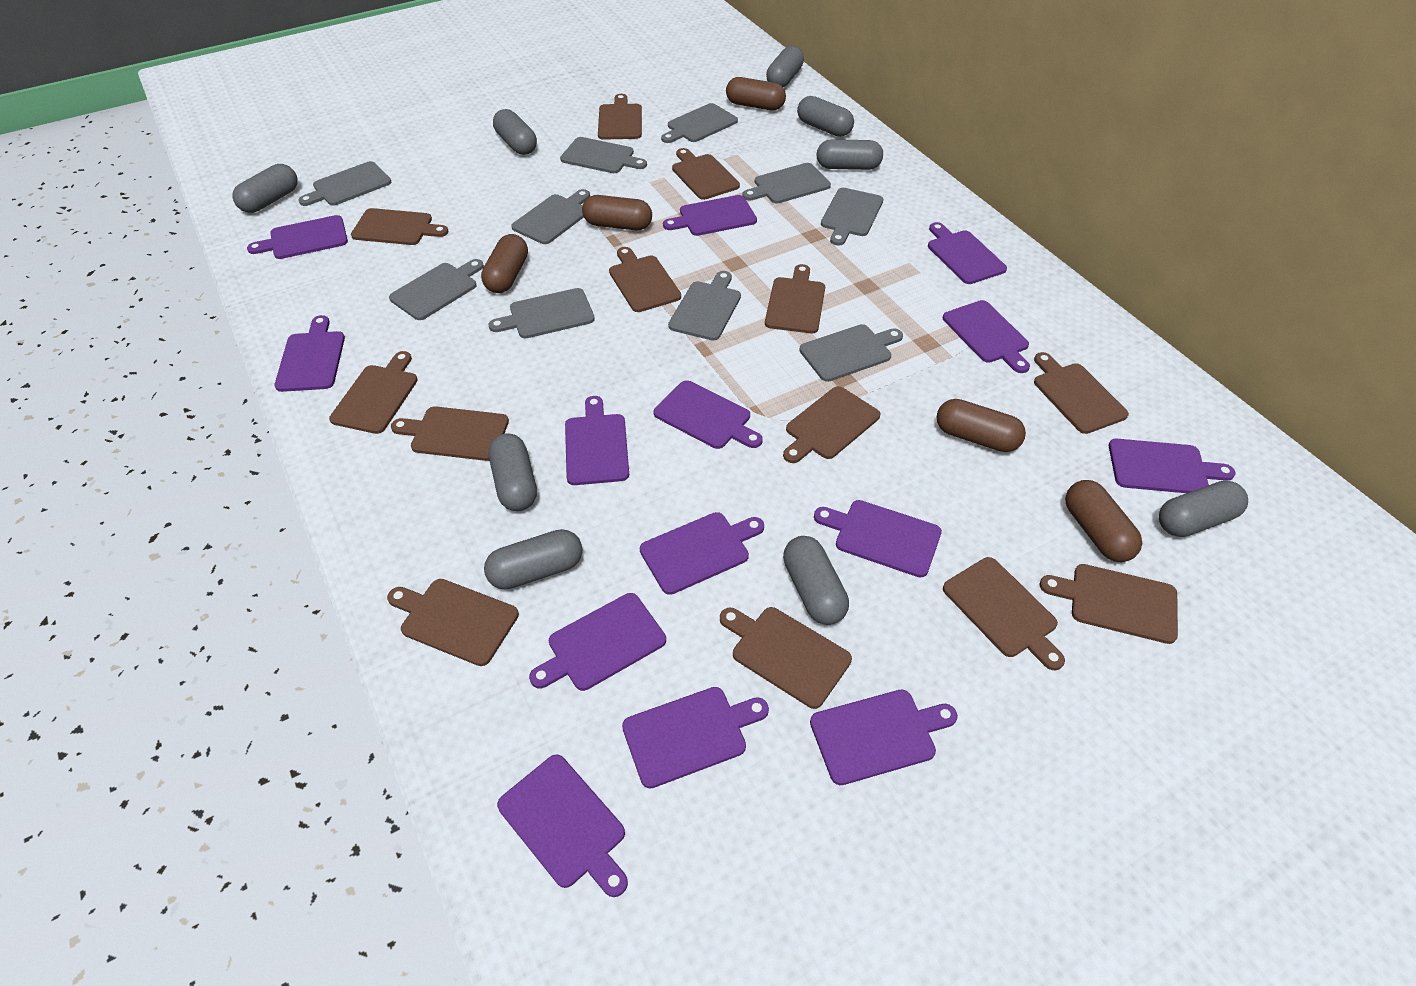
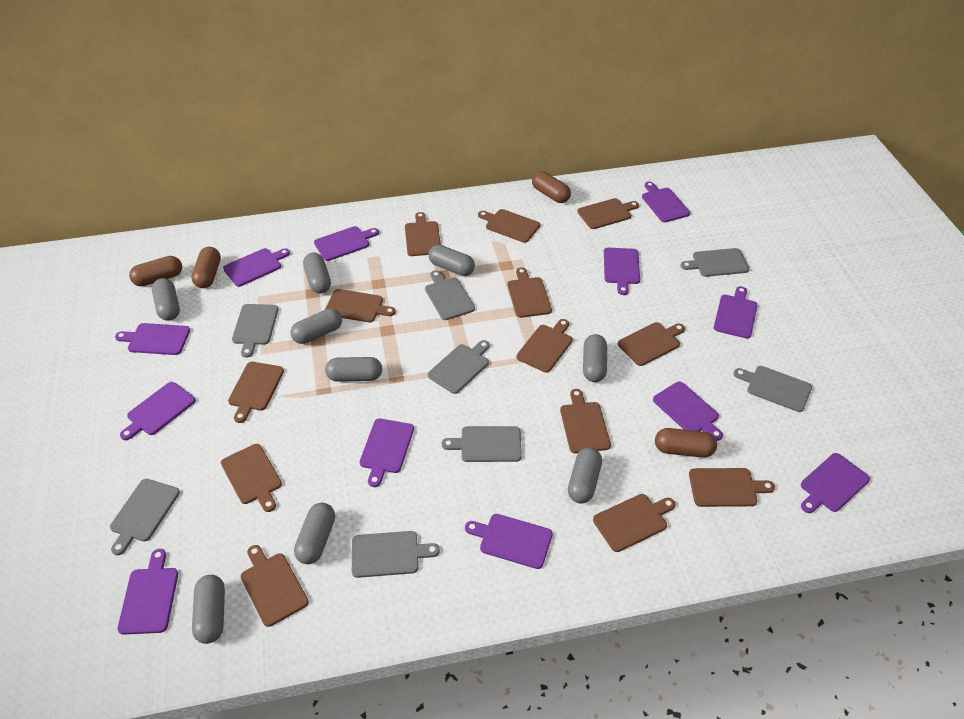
brown capsule: [481,234,528,293] [582,195,652,230] [726,77,786,110] [937,399,1026,452] [1065,480,1142,562] = 5 -> [129,256,182,286] [191,247,221,288] [532,171,571,203] [655,428,717,458] = 4
grey cutting board: [298,161,391,206] [389,259,484,320] [489,288,595,338] [511,189,590,244] [560,137,647,173] [661,103,738,143] [668,271,741,341] [742,163,831,204] [799,324,903,382] [821,188,883,246] = 10 -> [110,479,180,555] [232,304,278,358] [352,531,440,578] [425,270,475,320] [428,340,490,394] [442,426,522,462] [681,248,749,277] [733,366,812,412] = 8
purple cutting board: [247,215,348,259] [274,315,345,392] [497,754,628,897] [529,593,666,691] [565,396,629,485] [622,687,769,788] [640,512,764,595] [654,380,763,449] [663,195,757,236] [810,690,958,785] [814,500,942,578] [928,222,1007,284] [943,300,1030,373] [1109,439,1236,493] = 14 -> [115,323,190,355] [117,549,178,635] [120,382,196,440] [223,248,290,287] [314,226,379,261] [360,419,414,487] [465,514,553,569] [604,248,640,295] [642,181,690,222] [653,381,723,441] [714,286,757,339] [801,453,870,513] = 12

